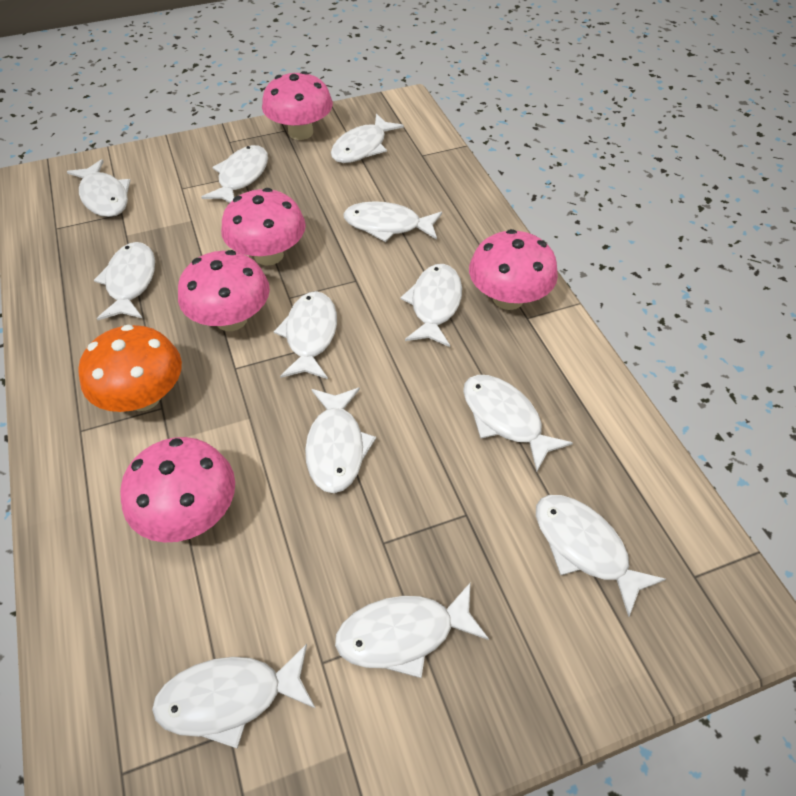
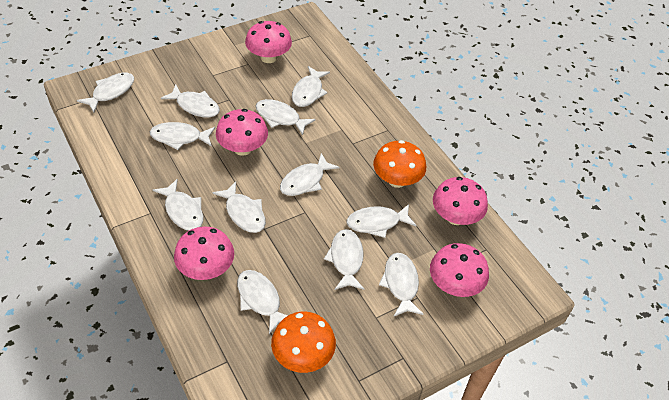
orange mushroom: [78,324,182,412] = 1 -> [271,312,336,373] [373,140,426,188] = 2

